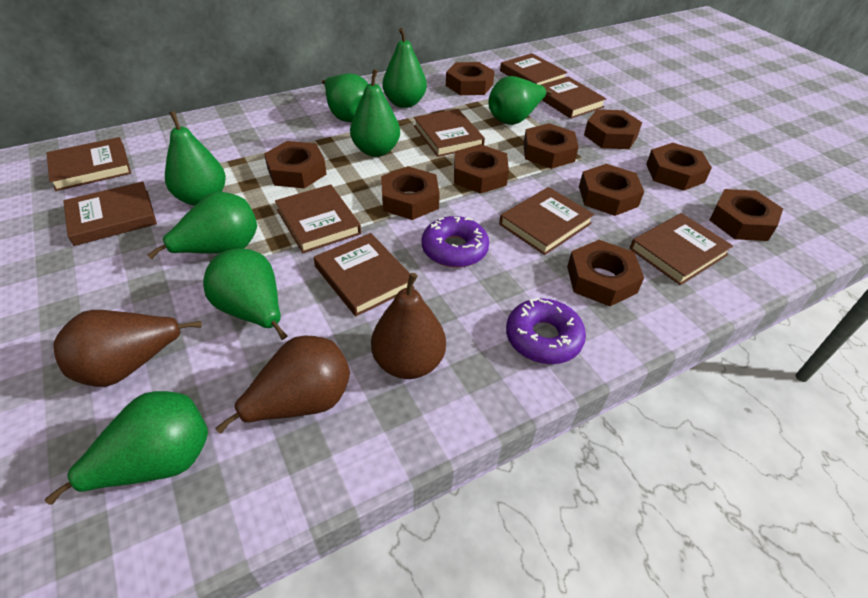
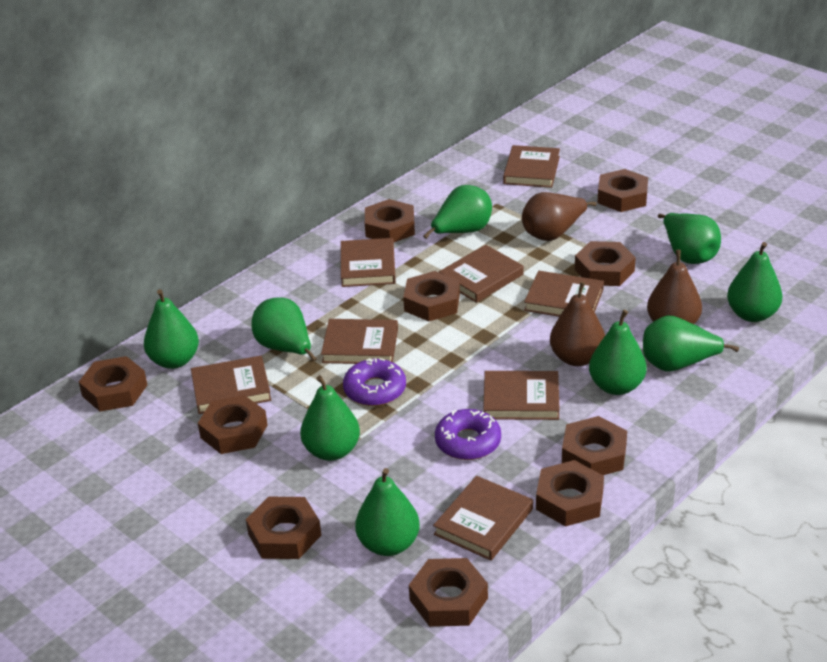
brown book: [46,137,131,191] [63,181,157,246] [275,184,361,253] [314,233,415,316] [414,109,485,157] [499,187,595,255] [500,53,568,85] [541,76,606,119] [630,213,733,285] = 9 -> [191,356,271,414] [321,319,398,364] [341,238,396,287] [433,476,533,561] [439,245,524,303] [483,371,560,420] [503,145,560,188] [524,271,604,317] = 8
green pear: [45,391,208,505] [147,192,257,259] [165,111,226,206] [203,248,288,340] [322,74,368,122] [350,69,400,157] [383,28,427,108] [488,76,552,125] = 8 -> [144,289,199,369] [252,297,317,362] [300,375,360,461] [355,468,420,556] [423,185,492,239] [589,310,646,395] [643,315,739,371] [658,213,721,264] [727,242,783,322] = 9

